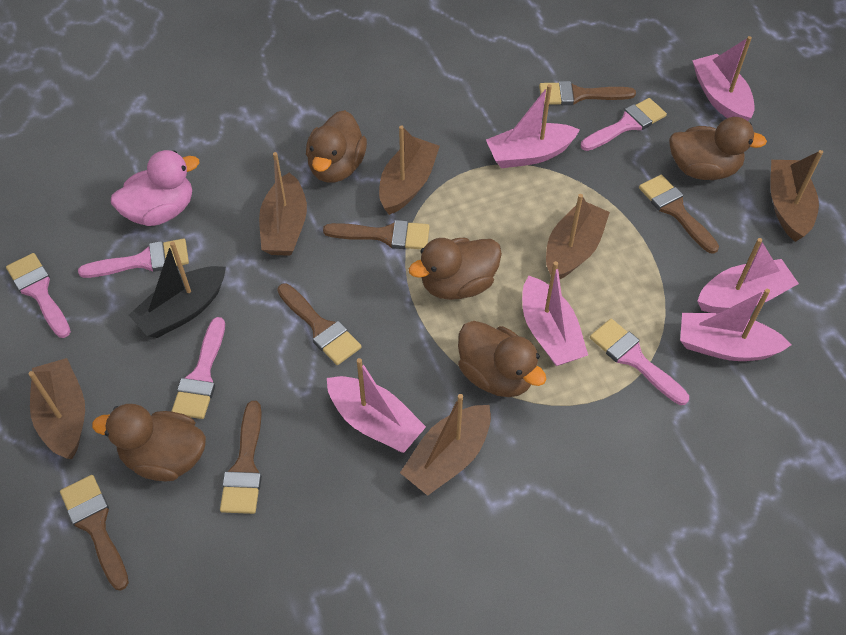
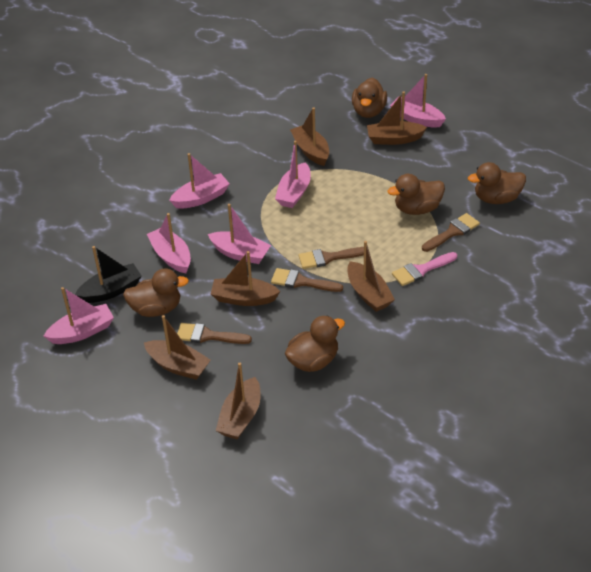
brown brush: [60,475,129,591] [220,401,262,514] [277,283,362,365] [323,220,430,249] [539,81,636,105] [639,174,719,254] = 6 -> [177,323,252,344] [271,268,343,292] [298,247,364,269] [422,213,480,252] = 4
pink brush: [6,253,71,338] [78,239,189,278] [172,317,225,419] [581,98,667,151] [590,319,689,405] = 5 -> [392,252,457,286] = 1
pink duck: [111,150,199,226] = 1 -> none = 0

